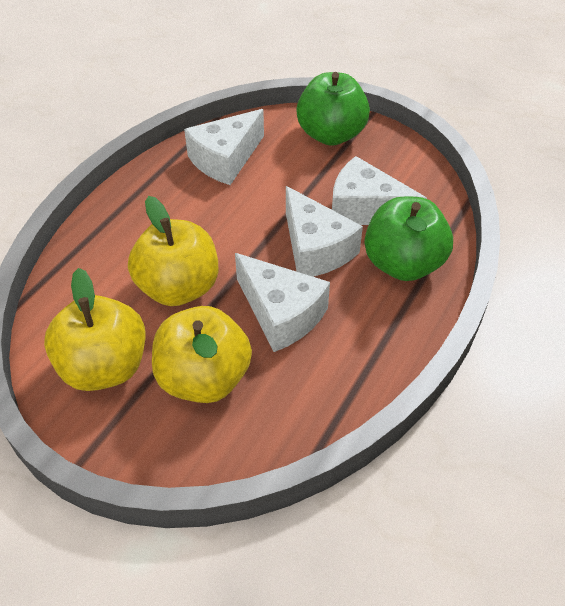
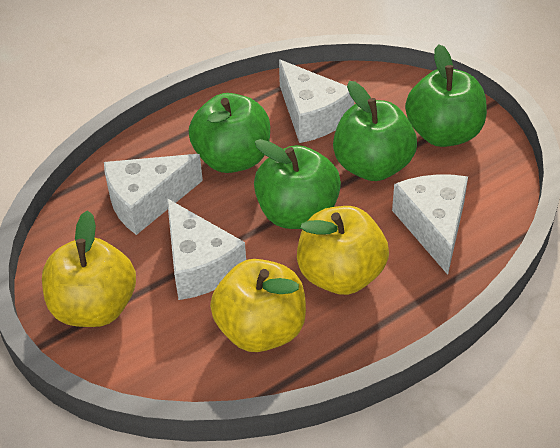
green apple: [296,72,370,146] [365,196,453,281] = 2 -> [189,93,270,173] [254,139,341,229] [333,81,417,181] [405,44,487,147] = 4

